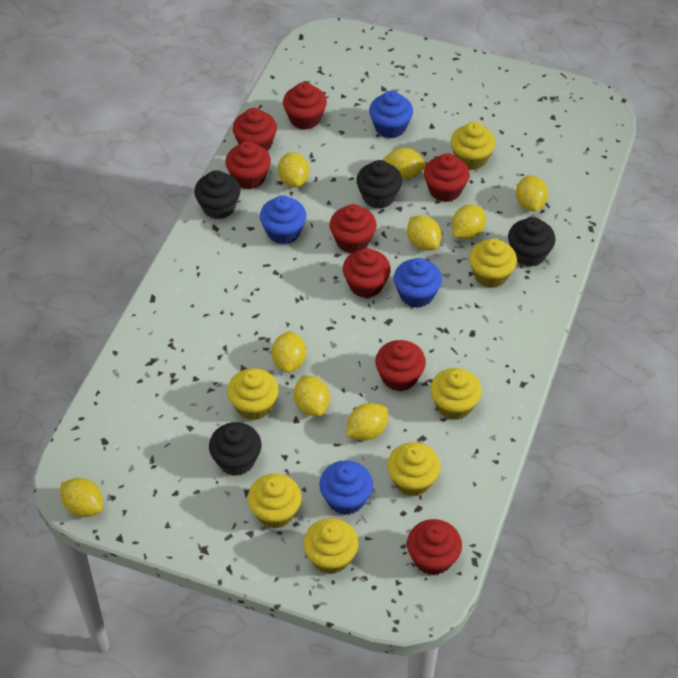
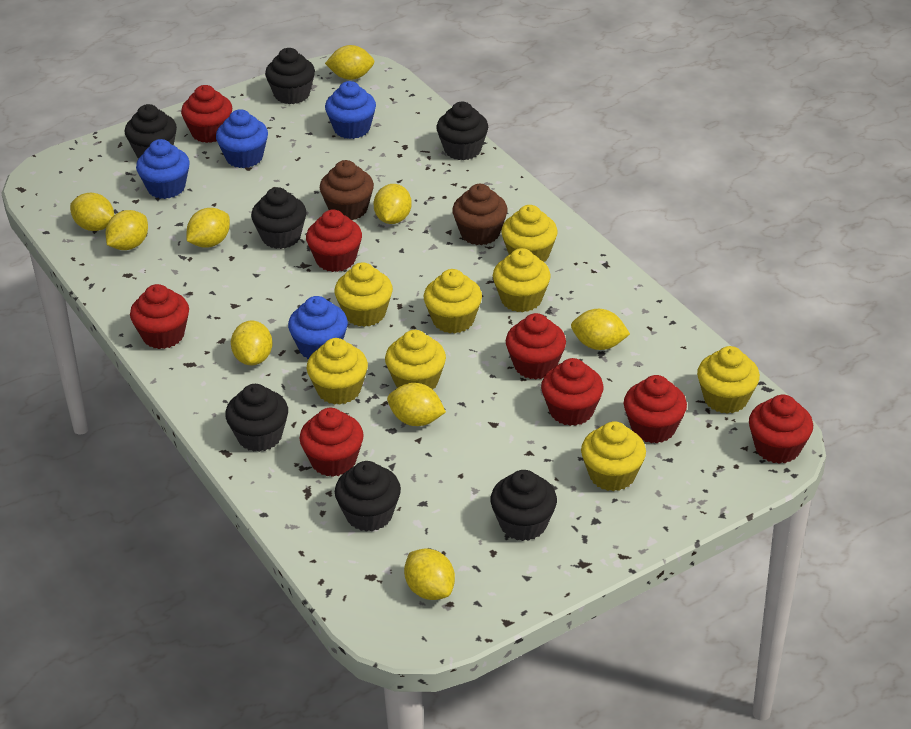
black cupcake: [194,170,240,219] [209,422,261,476] [356,160,402,209] [508,217,555,267] = 4 -> [125,104,177,158] [225,384,288,452] [251,187,307,249] [265,48,315,104] [335,461,401,532] [436,102,488,160] [490,470,557,541] = 7
brown cupcake: none = 0 -> [320,160,374,220] [452,184,508,245] = 2
yellow cupcake: [227,368,279,420] [248,473,302,528] [303,518,358,574] [387,442,440,496] [430,368,482,420] [451,122,495,170] [469,238,517,288] = 7 -> [307,338,368,405] [335,262,393,327] [385,330,446,390] [424,269,482,333] [493,248,551,312] [501,205,557,262] [581,421,646,491] [697,346,760,414] = 8

